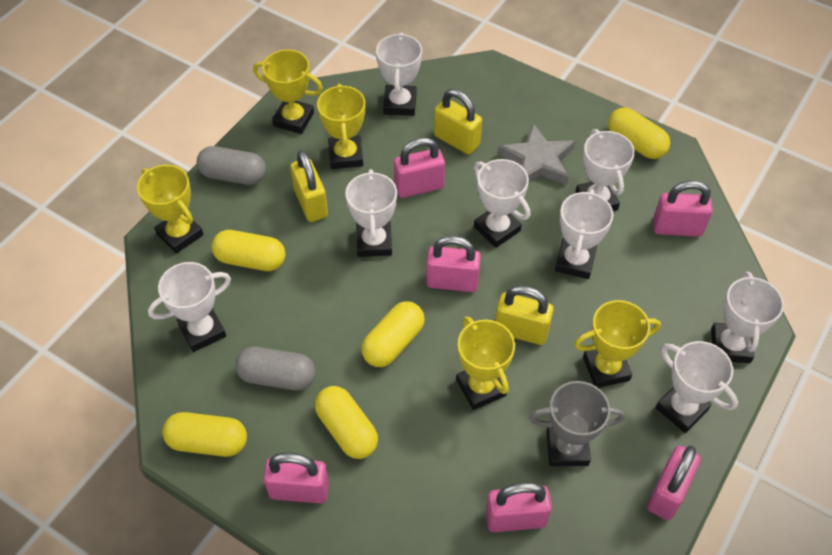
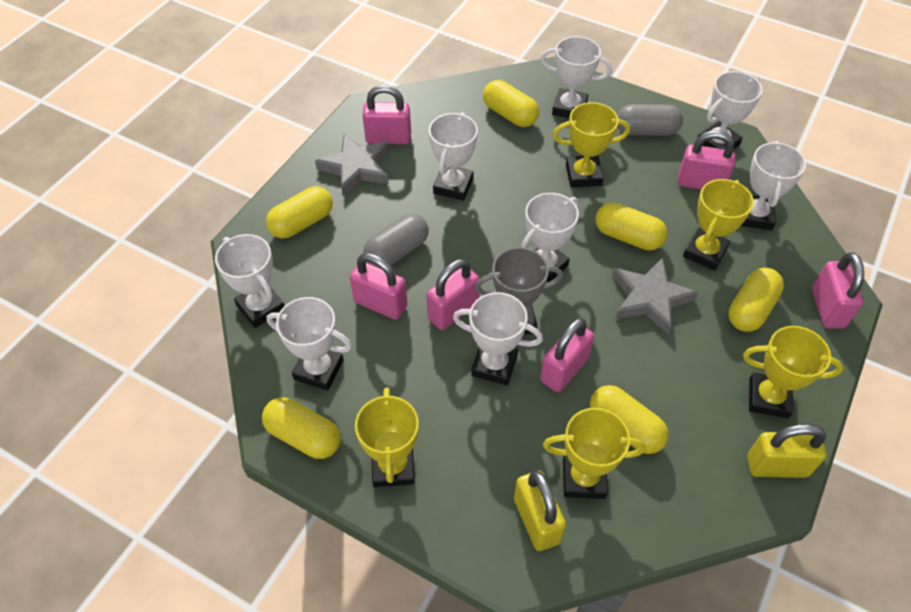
grey star: [498,123,575,185] = 1 -> [315,134,389,196] [612,257,698,334] = 2
yellow capsule: [162,412,247,457] [212,230,286,271] [315,386,378,459] [361,301,425,367] [608,107,670,159] = 5 -> [262,397,341,459] [266,186,333,238] [483,80,539,127] [590,385,669,454] [595,202,667,250] [728,268,784,332] = 6
yellow padlock: [290,150,328,222] [434,89,482,155] [495,285,554,345] = 3 -> [514,470,566,551] [747,424,827,478] = 2

